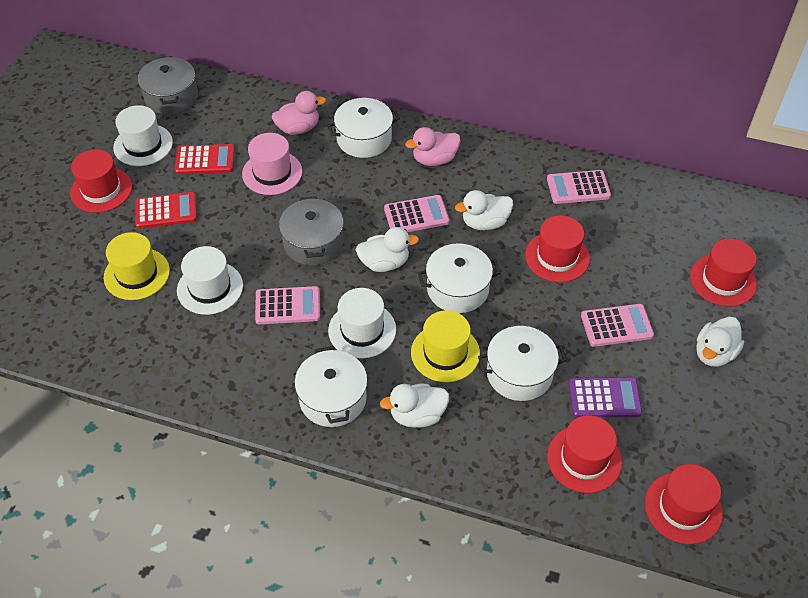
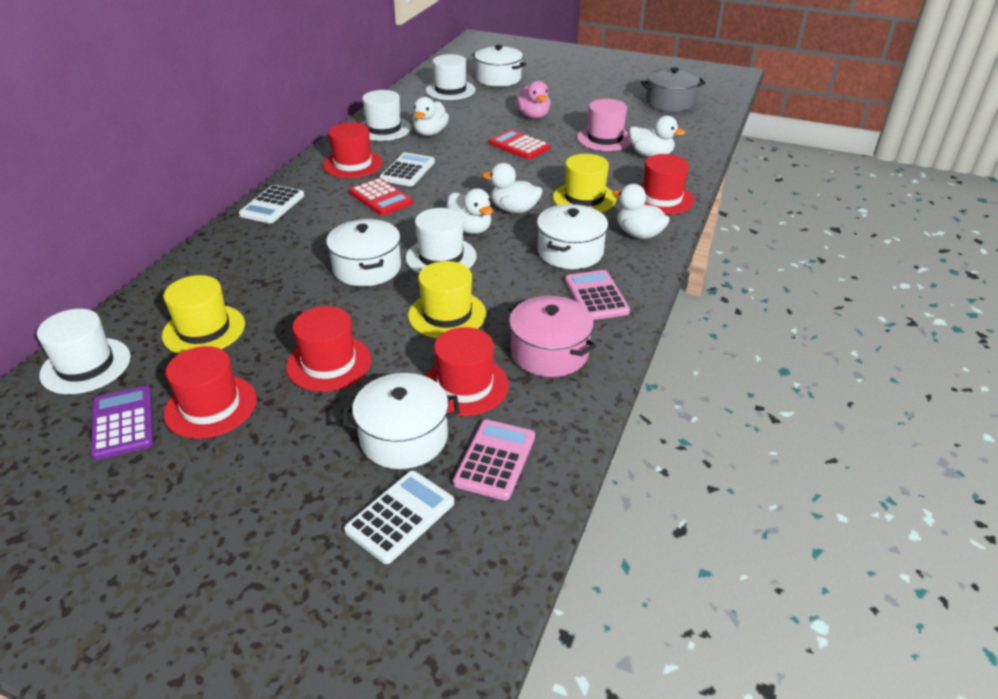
grey pot: [138,56,198,115] [279,196,344,265] = 2 -> [641,67,705,112] = 1
pink calculator: [255,286,320,324] [384,195,450,232] [547,170,611,204] [581,304,654,347] = 4 -> [453,419,535,500] [565,270,630,320] = 2
pink duck: [272,91,326,135] [405,127,461,166] = 2 -> [516,81,550,119] = 1
pink pot: none = 0 -> [508,296,596,377] = 1
white calculator: none = 0 -> [239,185,304,223] [344,471,454,564] [380,152,435,186] = 3
white duck: [356,227,419,272] [380,384,449,428] [455,190,513,230] [696,317,744,367] = 4 -> [412,97,449,136] [447,188,493,234] [482,163,543,213] [612,184,670,239] [629,116,685,157] = 5
white hat: [113,105,173,166] [177,246,243,315] [328,288,396,359] = 3 -> [37,309,131,394] [362,90,412,141] [406,208,477,273] [426,54,476,100] = 4
yellow hat: [104,232,170,300] [411,310,480,382] = 2 -> [162,275,245,354] [408,261,486,338] [553,154,616,213] = 3

